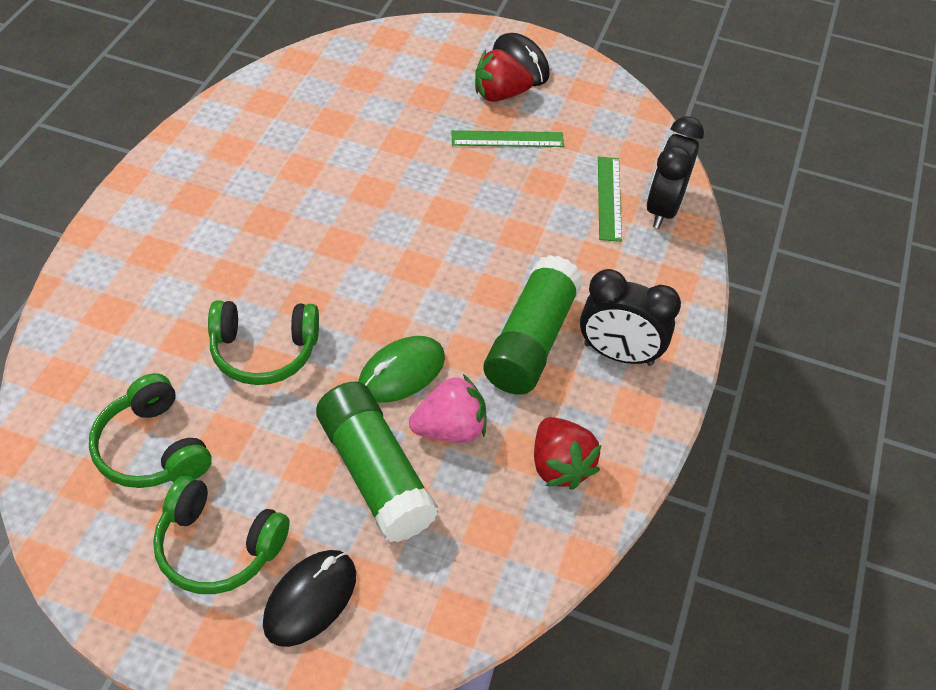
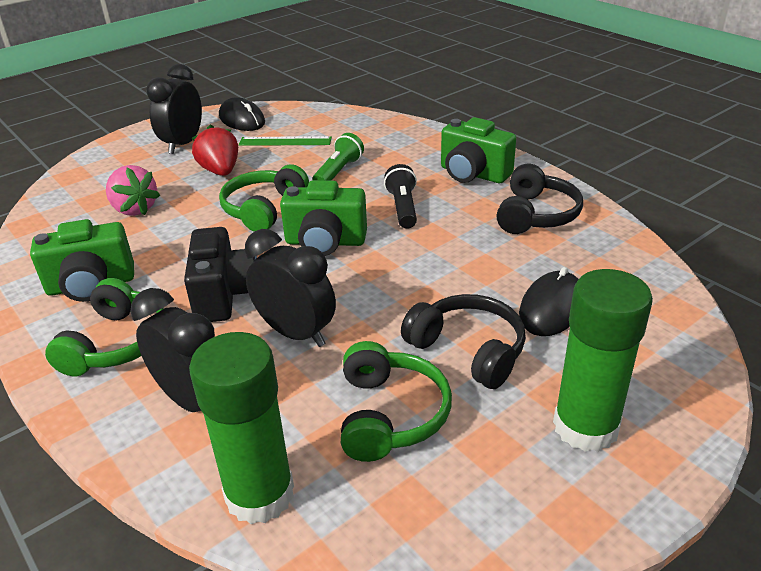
black camera: none = 0 -> [184,227,257,322] = 1
black clock: [580,269,681,366] [646,116,704,229] = 2 -> [130,288,215,412] [146,64,202,154] [245,229,336,347] = 3
black flashlight: none = 0 -> [384,164,417,229] = 1
black headphones: none = 0 -> [401,294,526,389] [496,164,583,234] = 2
green camera: none = 0 -> [30,219,134,302] [280,180,367,256] [441,117,516,183] = 3
green flashlight: none = 0 -> [313,133,364,181] = 1
green mouse: [358,336,445,403] = 1 -> none = 0
green ruler: [451,130,564,147] [598,157,622,242] = 2 -> [239,136,332,146] = 1
red strawberry: [475,49,534,102] [534,417,601,490] = 2 -> [192,124,238,176] = 1

